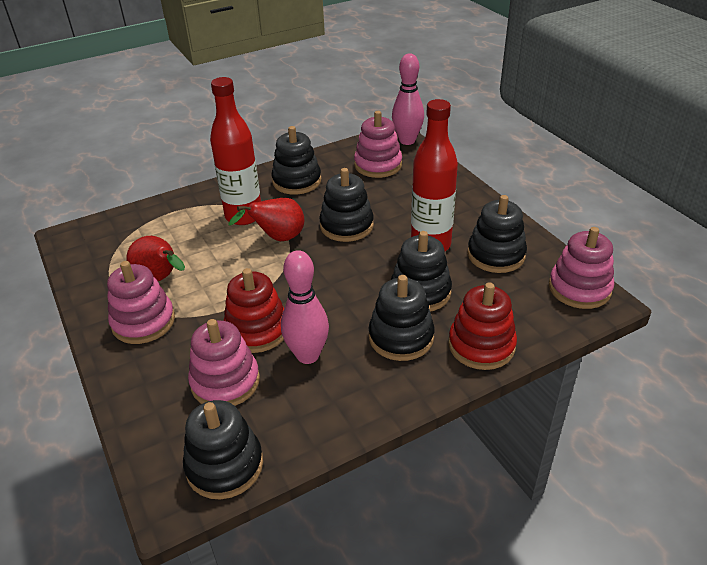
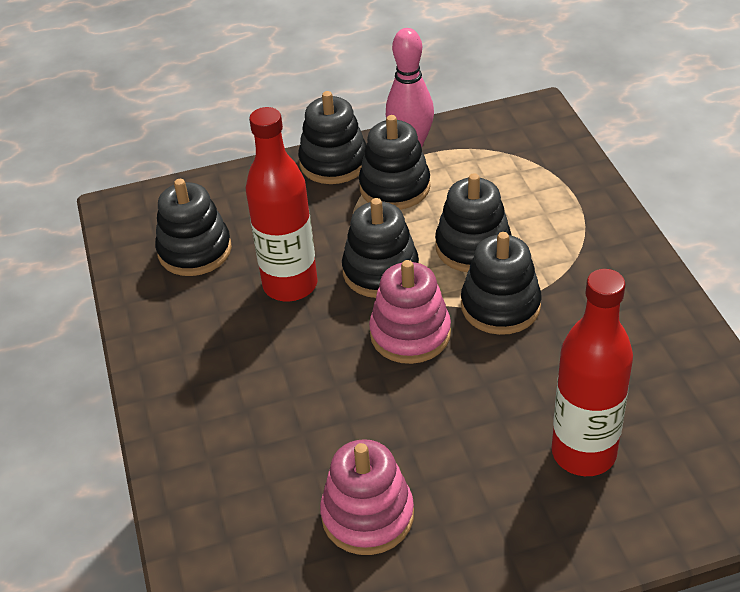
pink bowling pin: [281,250,329,364] [392,53,424,145] = 2 -> [386,28,434,147] = 1
pink stacking toy: [107,261,175,344] [188,319,260,406] [354,111,402,178] [549,227,614,309] = 4 -> [320,439,414,555] [369,260,451,364] = 2
red pear: [126,236,185,281] [229,198,304,241] = 2 -> none = 0
red stacking toy: [224,268,284,353] [448,282,517,370] = 2 -> none = 0

